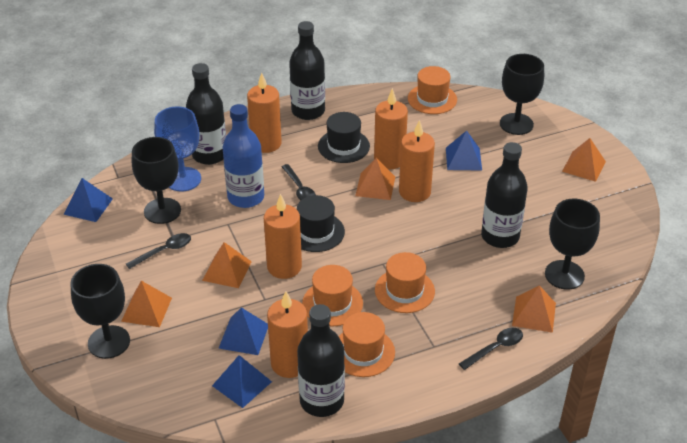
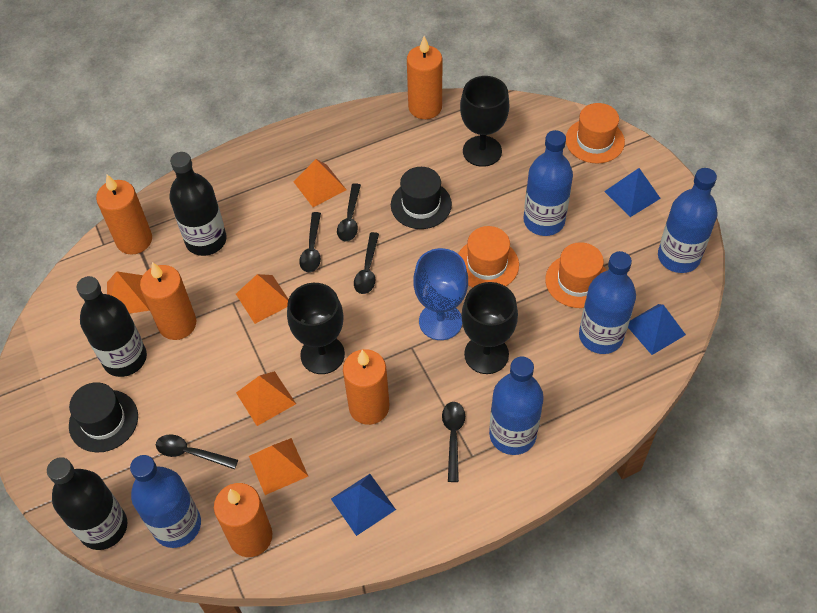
black bottle: [186,63,226,165] [289,21,325,120] [297,304,345,417] [481,142,528,248] = 4 -> [47,457,127,550] [76,276,147,377] [169,152,227,256] = 3
black goblet: [70,264,130,359] [132,137,181,224] [500,54,544,135] [545,199,600,290] = 4 -> [287,283,345,374] [460,76,509,167] [461,282,518,374] = 3
black spoon: [126,233,191,269] [282,164,316,200] [459,328,523,370] = 3 -> [156,434,238,469] [299,212,321,272] [337,183,361,241] [354,232,379,294] [442,402,465,482] = 5
blue bottle: [222,104,264,208] = 1 -> [130,455,201,548] [489,356,544,455] [524,130,573,236] [579,251,636,354] [658,168,717,273] = 5
blue pyramid: [63,178,113,222] [212,355,272,408] [219,307,268,355] [446,130,482,171] = 4 -> [331,474,396,536] [604,168,661,217] [628,304,686,355] = 3
orange hat: [302,265,363,327] [339,312,395,377] [375,252,435,313] [408,66,457,114] = 4 -> [458,226,519,288] [545,242,607,308] [566,103,625,163] = 3

